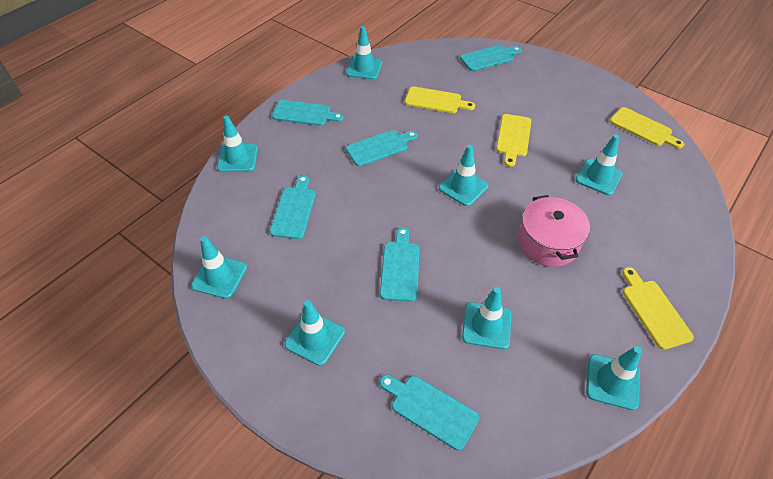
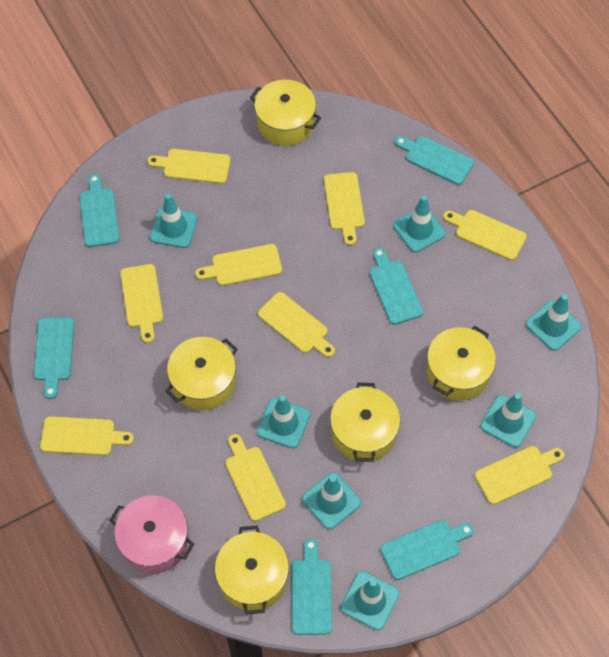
turquoise traffic cone: [191,236,247,299] [217,116,258,172] [285,300,345,366] [346,26,382,79] [439,145,488,206] [462,287,511,349] [576,135,623,195] [586,346,642,410] = 8 -> [150,194,198,248] [257,395,310,448] [302,472,361,530] [340,571,400,631] [393,196,446,253] [480,393,536,448] [526,294,582,351] = 7
yellow cutting board: [405,86,475,113] [496,114,531,167] [610,107,684,149] [622,267,694,350] = 4 -> [40,416,134,455] [120,264,163,343] [147,149,231,184] [195,244,282,286] [225,434,286,521] [258,292,335,357] [324,172,365,245] [443,210,527,260] [475,446,564,505] = 9
yellow pot: none = 0 -> [165,337,238,410] [215,525,289,615] [250,80,321,146] [330,382,400,462] [426,326,496,401] = 5

